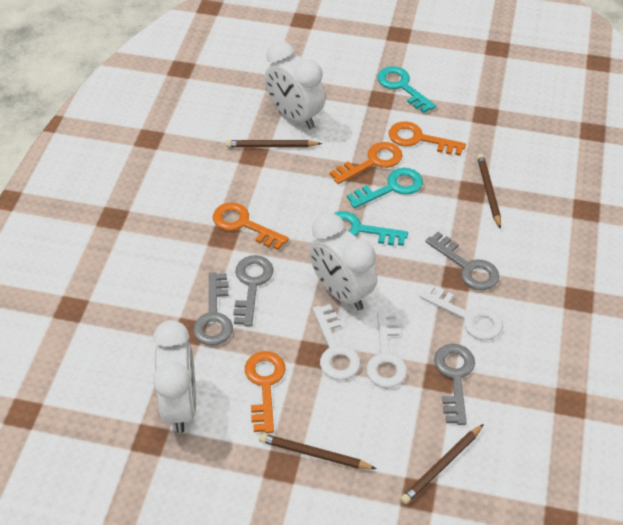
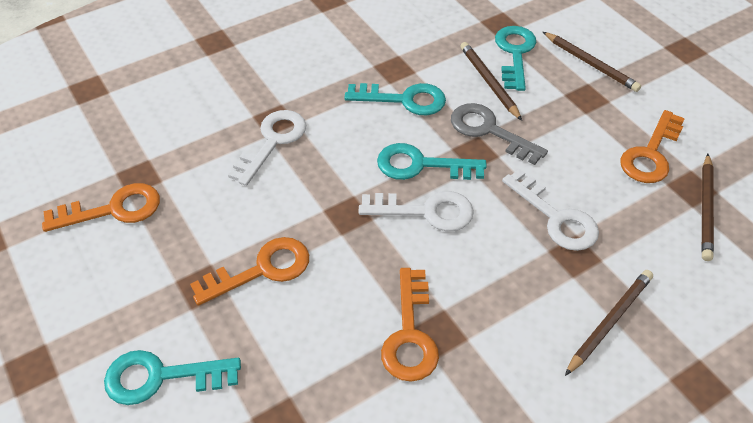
grey key: [193,272,233,345] [233,255,274,327] [425,232,499,290] [434,344,475,425] = 4 -> [451,103,548,165] = 1
turquoise key: [334,211,408,246] [347,168,423,208] [377,66,436,113] = 3 -> [104,350,241,405] [344,83,446,115] [377,143,487,180] [495,26,536,91] = 4
white clock: [153,320,196,433] [265,41,325,129] [309,213,377,311] = 3 -> none = 0

